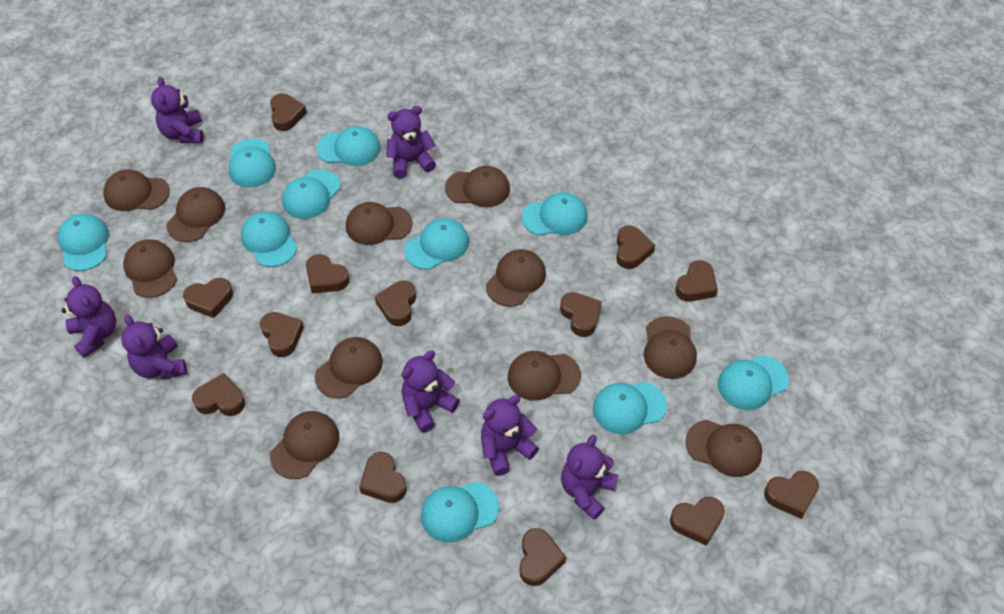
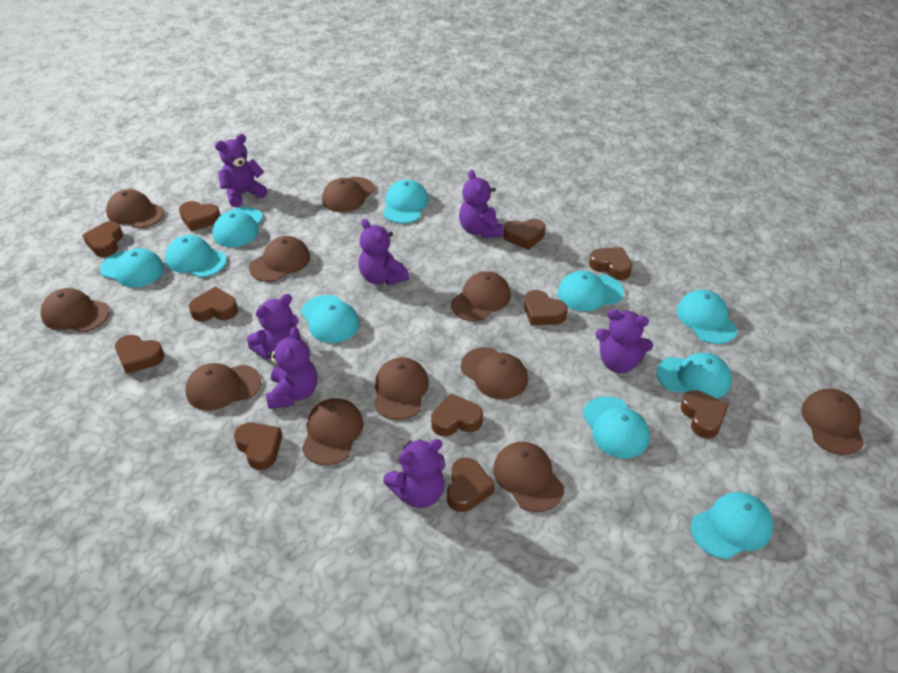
brown heart: [183,278,233,318] [192,373,245,416] [260,312,304,357] [270,94,307,131] [306,254,349,293] [359,452,407,503] [375,280,416,326] [519,528,566,586] [560,292,602,337] [616,226,655,269] [670,497,725,546] [675,260,718,302] [764,471,819,519] = 13 -> [82,221,123,257] [115,335,164,374] [179,201,220,231] [189,287,238,322] [234,422,282,470] [431,394,483,436] [447,458,495,512] [503,219,545,250] [524,290,567,326] [589,247,632,280] [681,390,729,439] = 11

